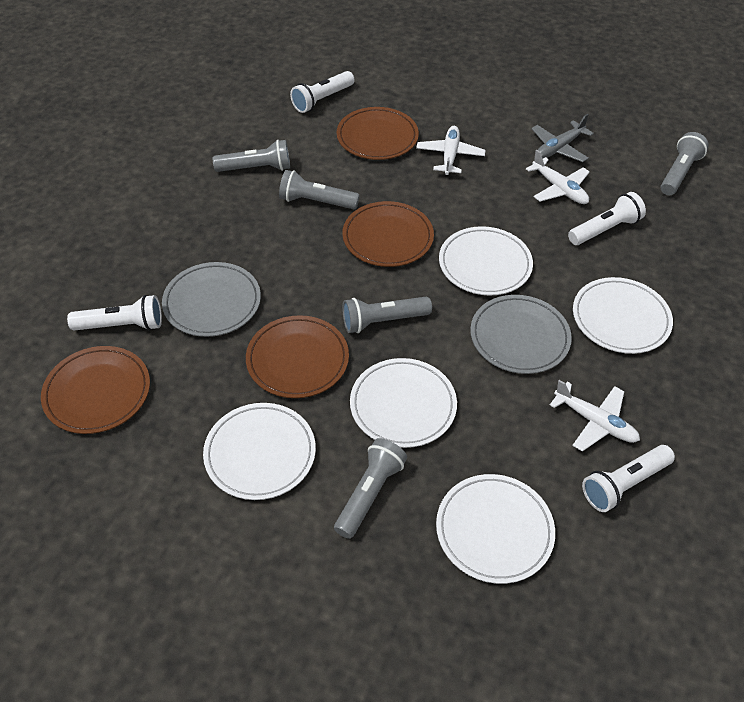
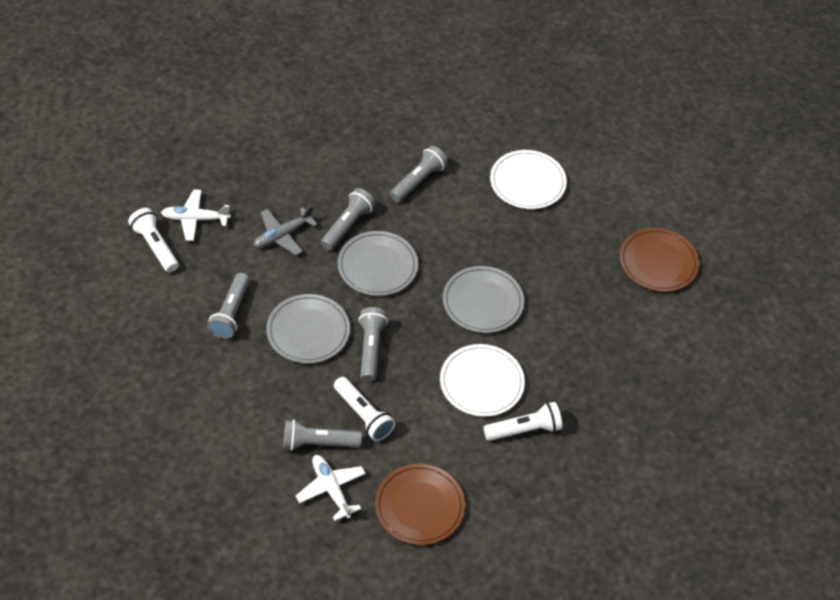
brown plate: [41,346,150,434] [246,315,349,398] [336,107,419,160] [342,201,434,267] = 4 -> [375,464,465,545] [620,228,699,292] = 2
grey plate: [162,262,261,337] [470,295,572,374] = 2 -> [266,294,350,364] [337,231,418,296] [443,266,524,333] = 3
white flashlight: [67,295,162,331] [290,71,355,113] [568,192,646,245] [582,445,675,512] = 4 -> [128,208,179,273] [334,377,395,441] [483,402,562,441] = 3
white plane: [416,126,485,175] [526,150,589,204] [550,380,640,452] = 3 -> [161,189,231,241] [296,455,366,521] = 2
white plate: [203,403,316,500] [350,358,457,448] [436,474,555,584] [439,226,533,296] [573,277,673,354] = 5 -> [440,344,525,417] [490,150,567,209] = 2

